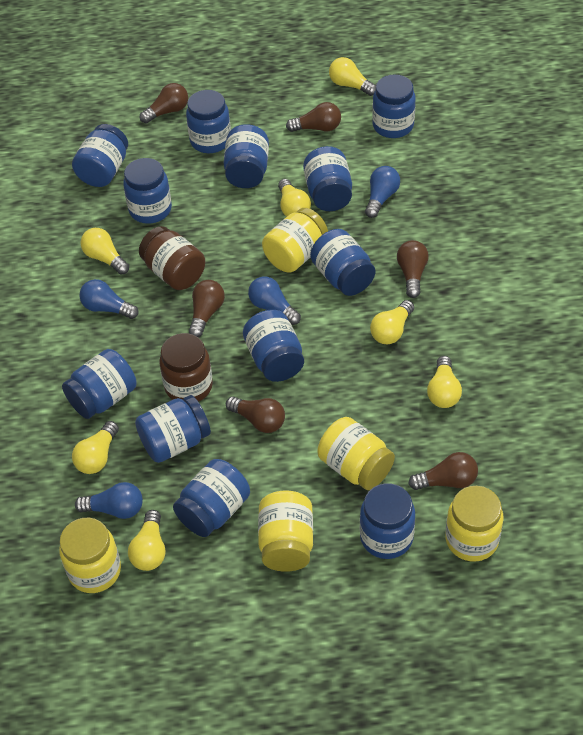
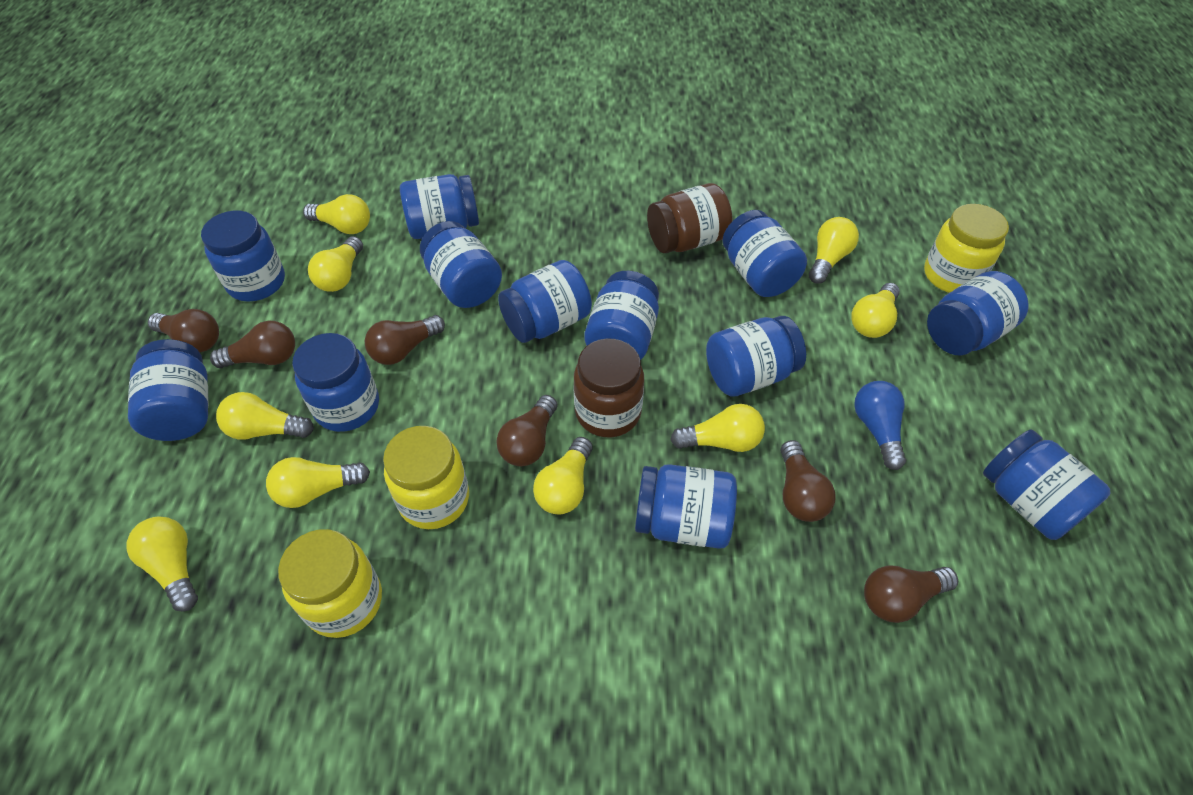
blue light bulb: [75,482,143,519] [79,279,138,319] [248,276,301,325] [365,166,400,218] = 4 -> [854,381,906,470] = 1
yellow jar: [59,518,121,593] [258,491,313,572] [262,208,328,273] [317,417,395,490] [445,486,504,562] = 5 -> [278,529,382,638] [383,426,469,529] [924,204,1009,293] = 3
yellow light bulb: [72,421,119,474] [80,228,129,275] [128,510,166,571] [278,179,311,217] [329,57,376,96] [370,300,414,344] [427,356,462,408] = 7 -> [127,517,198,612] [216,392,314,440] [266,457,370,508] [303,194,370,234] [308,236,363,292] [533,437,593,515] [670,404,765,452] [809,217,859,284] [852,283,900,338] = 9

